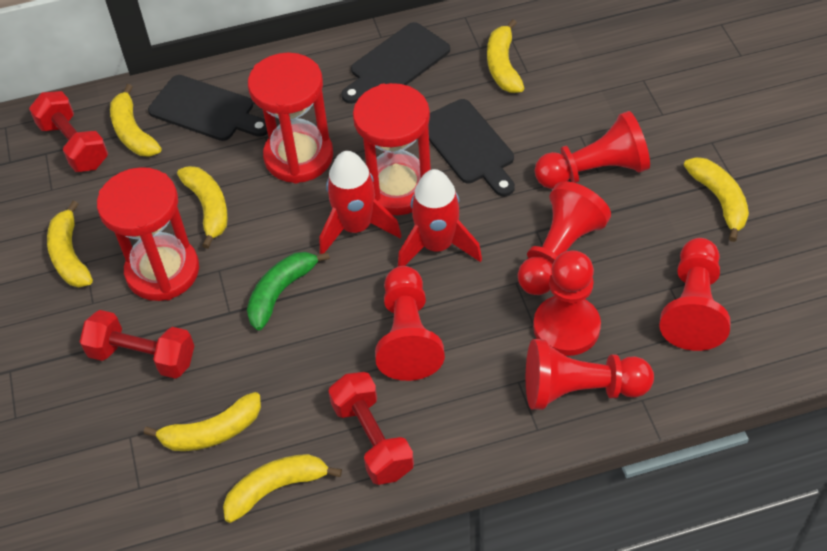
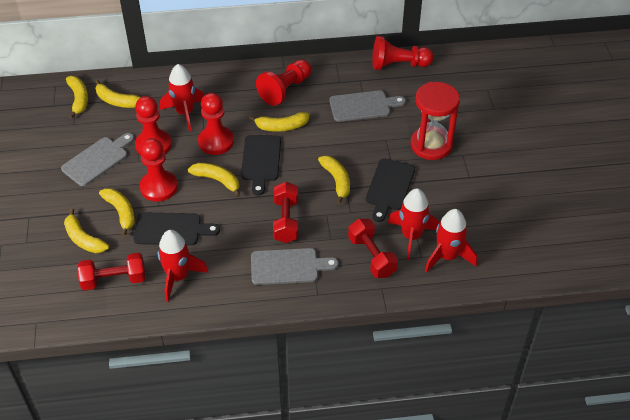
green banana: [247,252,330,330] = 1 -> none = 0
grey cutting board: none = 0 -> [61,133,134,186] [251,248,339,285] [329,90,406,122] = 3
red hourglass: [97,167,199,301] [248,53,333,184] [353,83,431,215] = 3 -> [410,82,460,160] = 1
red pawn: [375,266,445,381] [518,181,611,295] [526,339,654,410] [533,250,601,356] [535,111,650,189] [659,238,730,351] = 6 -> [135,96,172,155] [140,138,178,202] [198,93,234,155] [256,60,311,106] [372,36,434,70] = 5
red rocket: [320,151,402,254] [398,169,482,267] = 2 -> [158,230,209,302] [160,64,204,131] [388,189,439,260] [425,209,477,272] = 4

